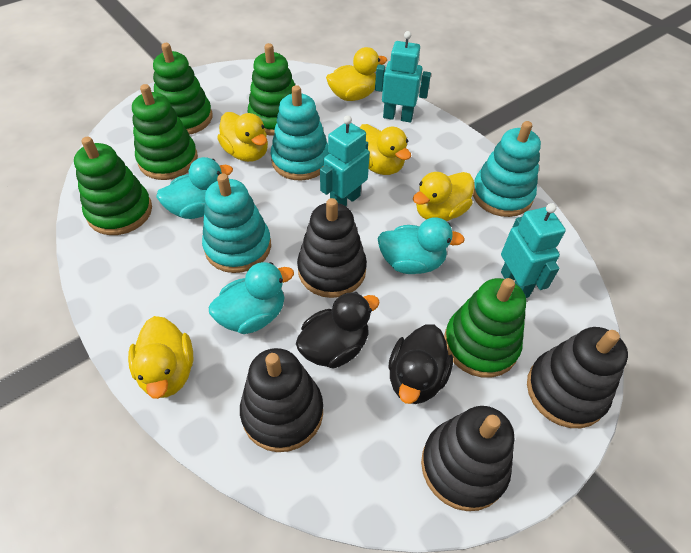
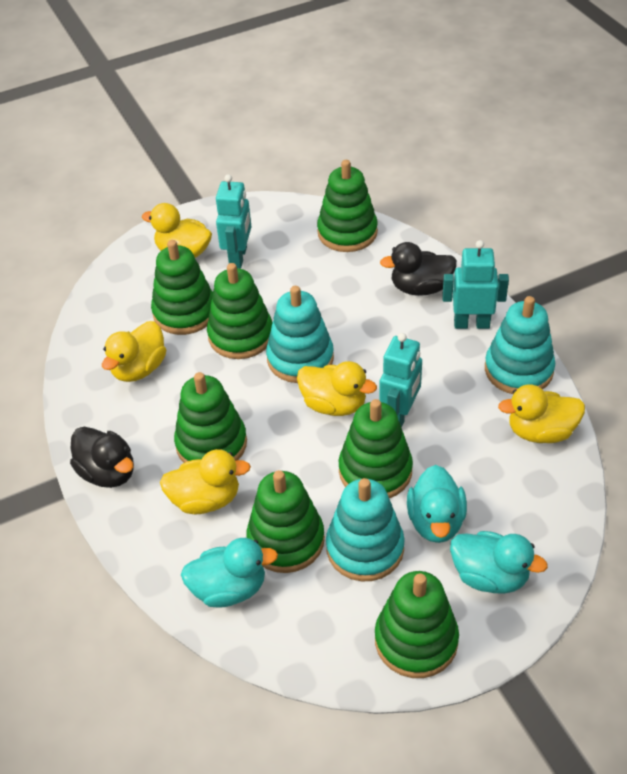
black stacking toy: [240,348,323,452] [297,198,367,298] [421,406,514,511] [527,327,628,428] = 4 -> none = 0
green stacking toy: [74,137,152,235] [132,84,198,180] [153,43,212,135] [248,43,295,136] [444,278,526,378] = 5 -> [151,240,213,335] [174,372,247,463] [207,263,273,359] [247,470,325,573] [317,160,378,252] [339,399,413,498] [375,571,459,678] = 7

